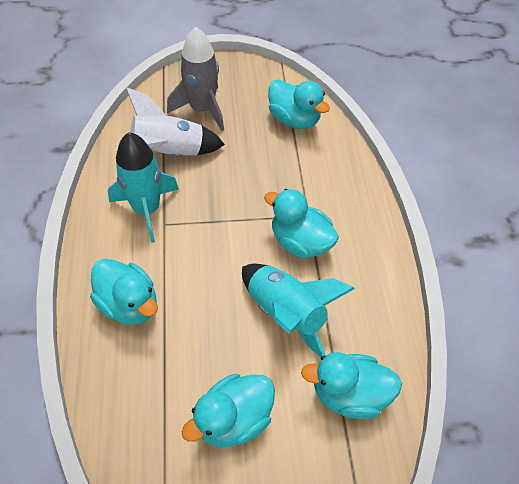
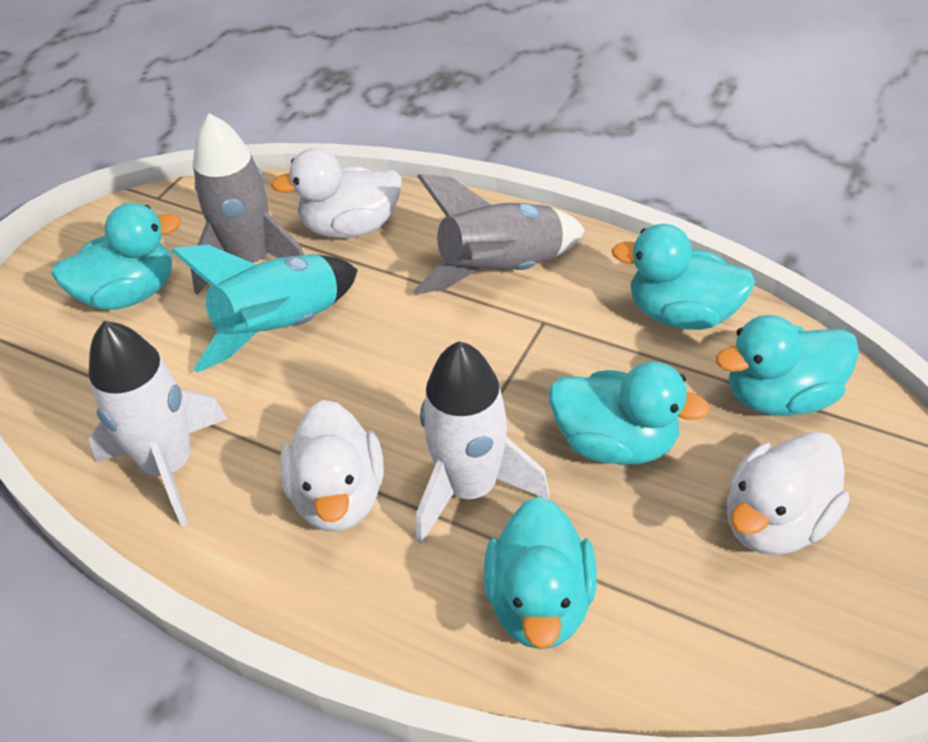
grey rocket: [167,27,224,131] = 1 -> [190,113,304,295] [413,174,585,295] = 2
turquoise rocket: [108,132,179,243] [242,264,355,358] = 2 -> [171,245,358,373] = 1
white duck: none = 0 -> [271,148,402,238] [280,400,384,532] [727,431,850,555] = 3
white rocket: [115,87,225,157] = 1 -> [89,321,227,527] [416,341,550,544] = 2

